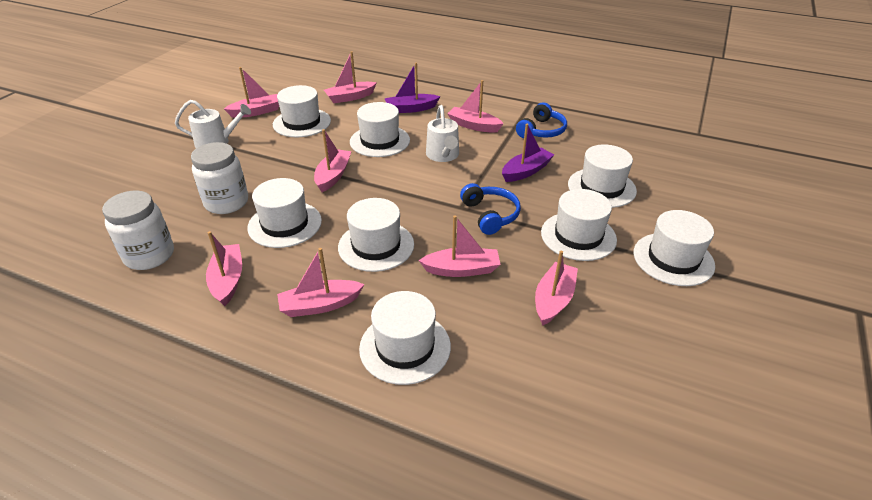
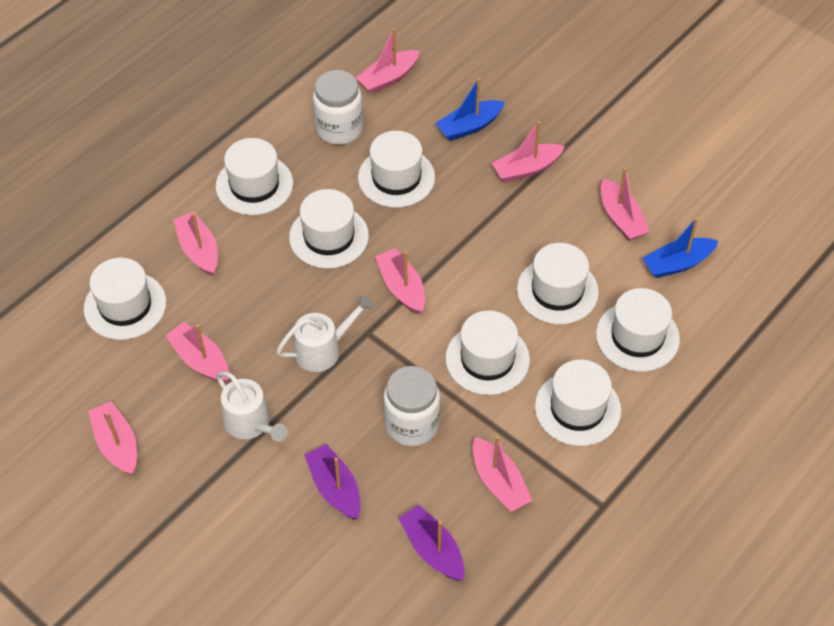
blue boat: none = 0 -> [435,78,505,141] [642,217,718,278] = 2
blue headphones: [460,183,521,235] [516,102,567,138] = 2 -> none = 0

